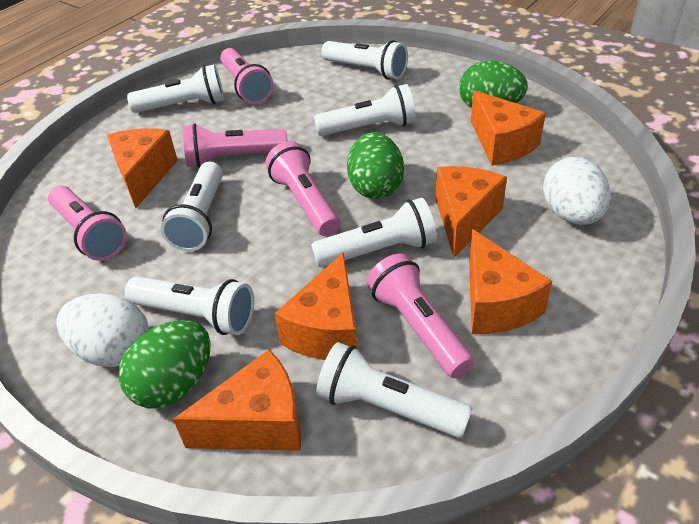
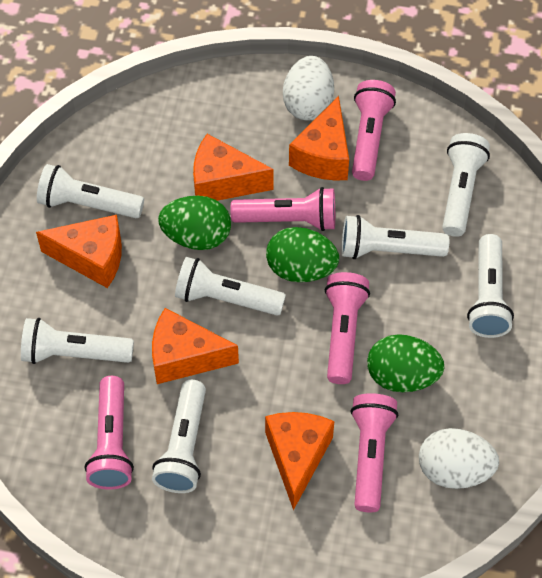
orange cheese: [107,128,178,208] [173,349,301,451] [274,252,357,360] [436,166,507,258] [469,229,552,334] [471,90,546,166] = 6 -> [36,215,122,288] [152,308,239,384] [193,134,274,201] [265,412,334,510] [289,96,349,180] = 5

